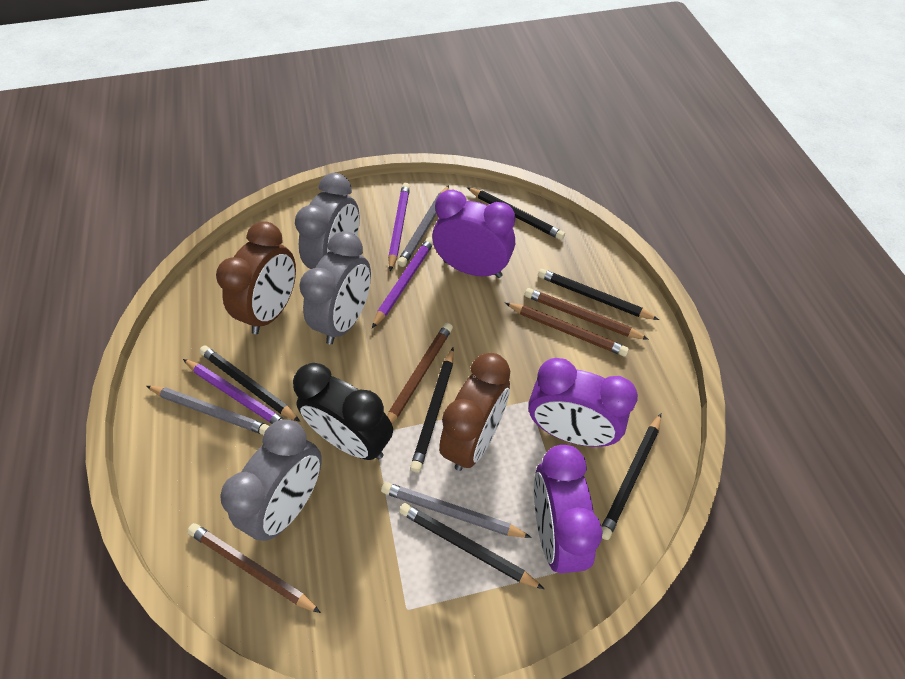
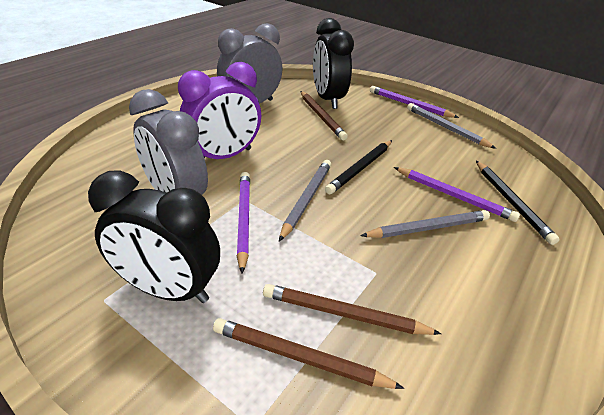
black clock: [293,363,393,460] = 1 -> [88,170,220,303] [313,18,354,109] = 2
black pencil: [199,346,300,422] [399,503,544,589] [410,348,454,473] [467,187,565,240] [538,269,659,320] [601,413,661,540] = 6 -> [325,140,392,194] [476,161,560,245] = 2
brown clock: [216,221,296,334] [439,353,510,471] = 2 -> none = 0
brown pencil: [187,523,321,613] [387,323,453,423] [505,303,629,357] [525,288,649,340] = 4 -> [213,318,404,389] [263,284,441,335] [301,91,348,140] = 3
grey clock: [220,419,322,541] [295,173,360,269] [299,231,371,345] = 3 -> [129,89,208,195] [217,23,283,103] = 2
purple clock: [432,190,515,278] [528,358,638,447] [534,445,603,574] = 3 -> [178,62,261,159] = 1

